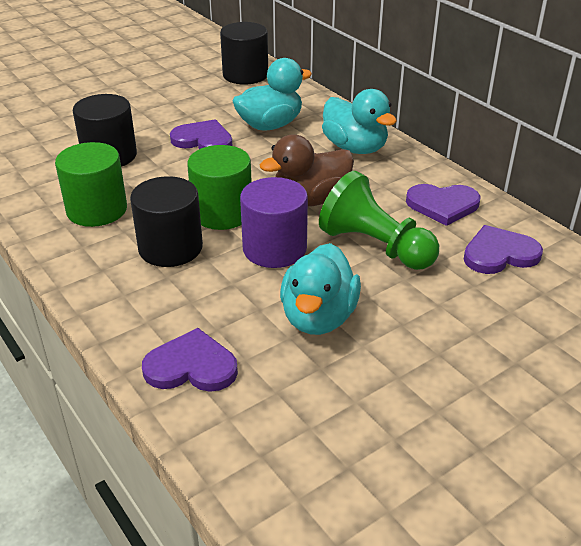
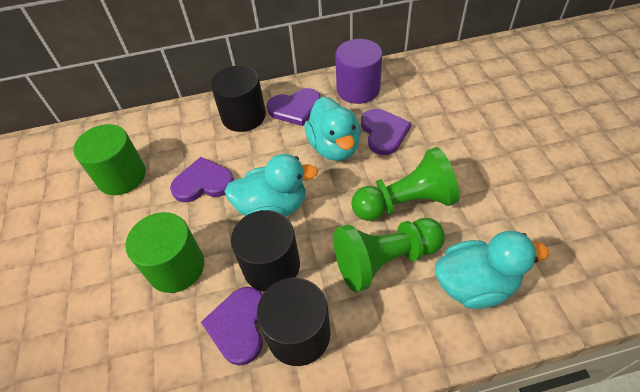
brown duck: [260,135,354,207] = 1 -> none = 0
green pawn: [319,171,439,270] = 1 -> [333,218,445,292] [351,147,460,221] = 2

